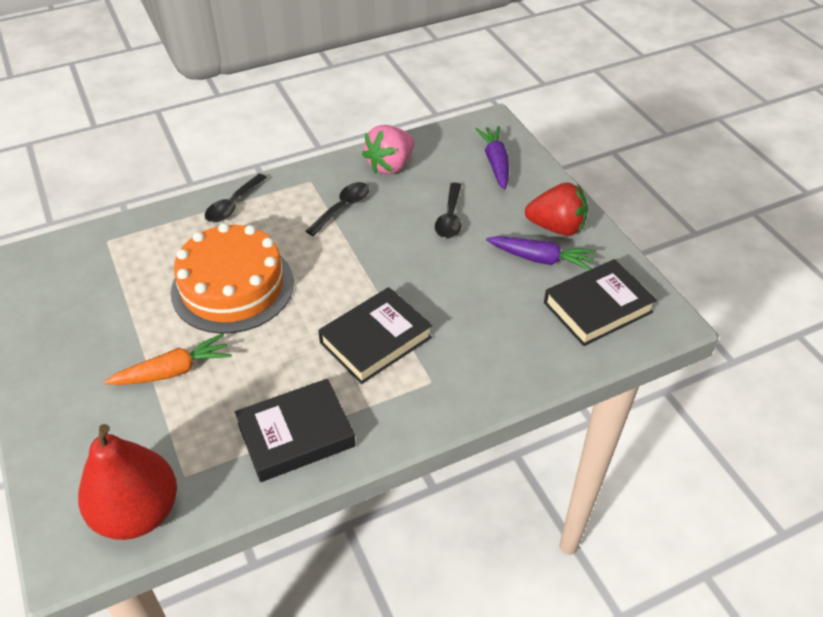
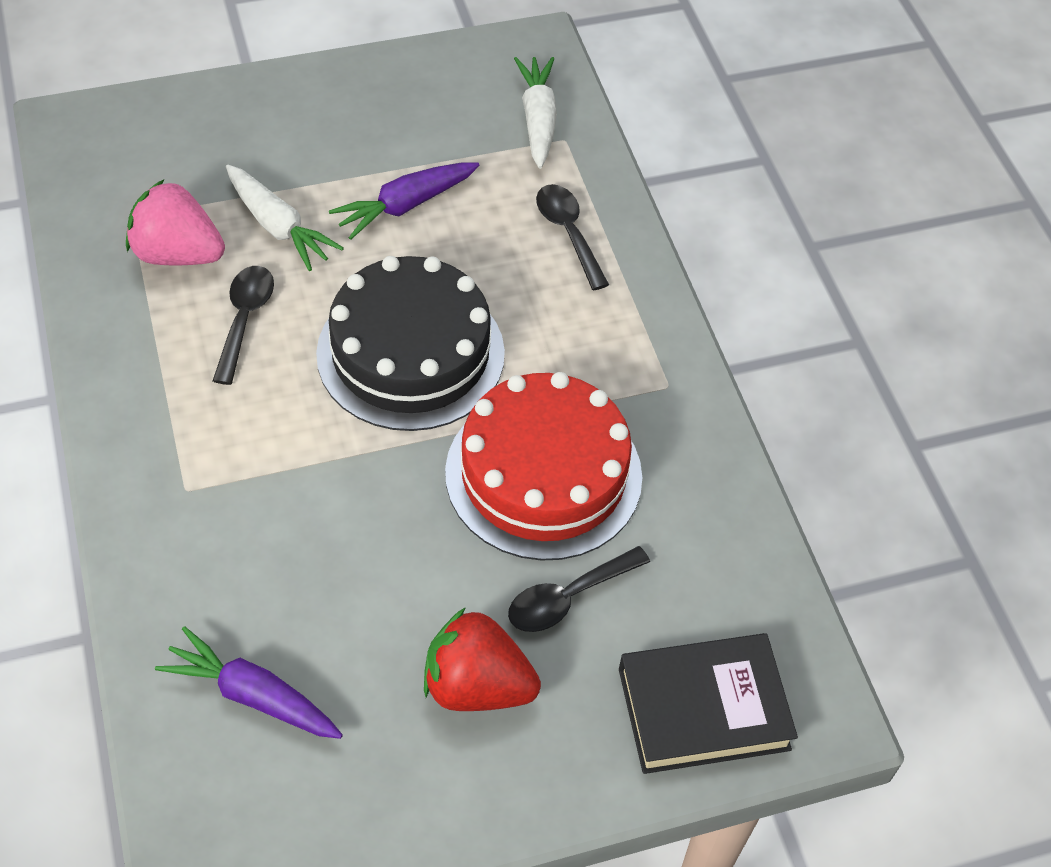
black book: [235,379,356,482] [318,287,432,384] [544,259,657,346] = 3 -> [619,633,798,774] = 1
black cake: none = 0 -> [316,256,505,431] = 1
orange cake: [171,223,294,334] = 1 -> none = 0
orange carrot: [104,333,232,385] = 1 -> none = 0
red cake: none = 0 -> [445,372,642,561] = 1
red pear: [78,424,177,540] = 1 -> none = 0
white carrot: none = 0 -> [226,164,344,271] [514,57,557,169] = 2

